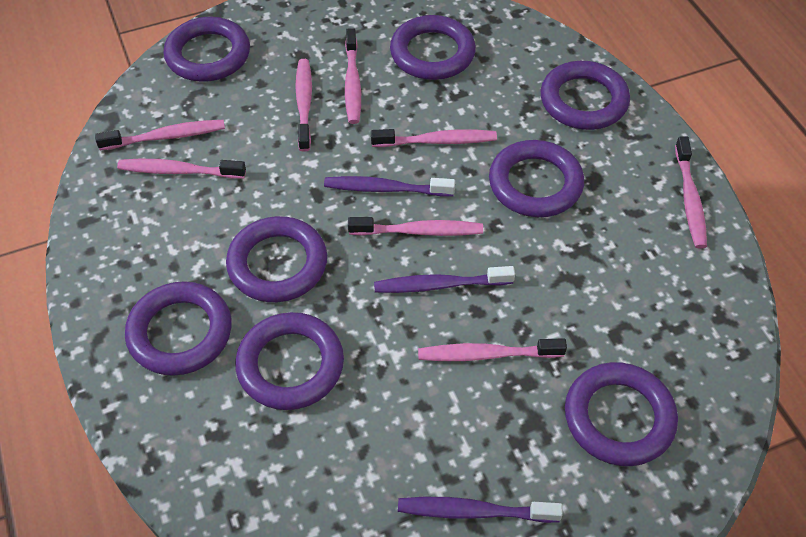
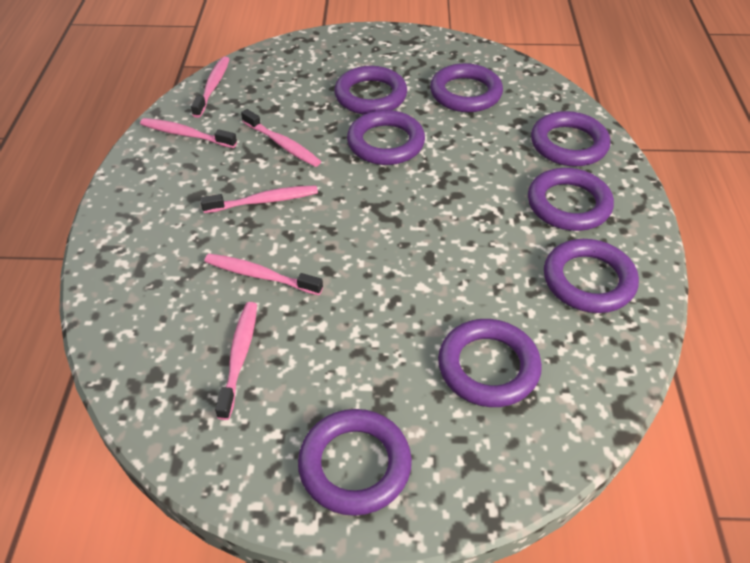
pink toothbrush: [95,120,225,150] [117,159,246,179] [295,59,312,152] [345,28,361,124] [348,217,483,236] [371,129,497,147] [418,338,567,361] [675,136,707,248] = 8 -> [140,118,237,148] [191,57,230,118] [200,185,318,213] [204,254,323,295] [215,302,257,420] [241,109,321,167] = 6
purple toothbrush: [324,176,455,197] [374,266,515,293] [398,497,563,523] = 3 -> none = 0

